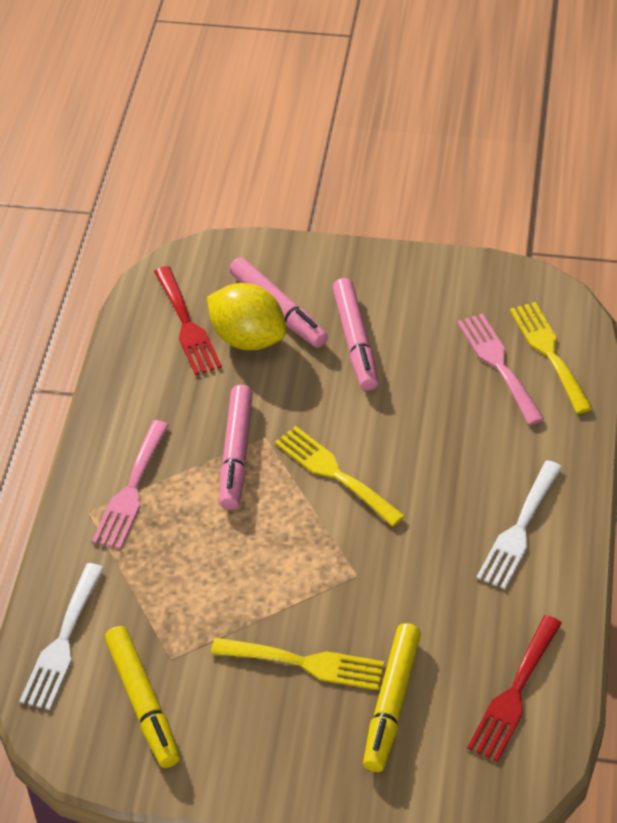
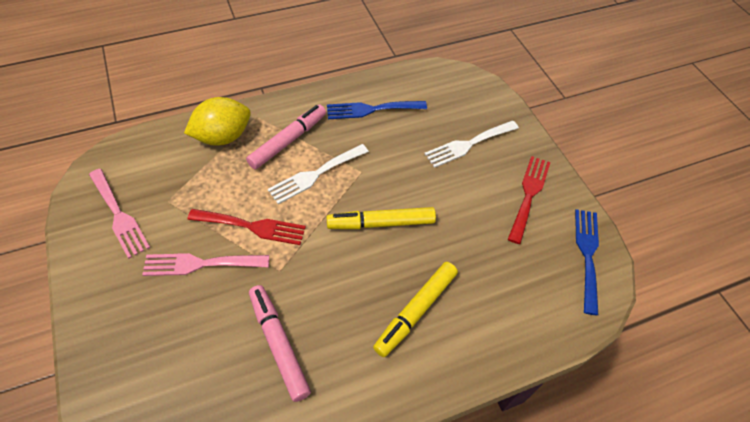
blue fork: none = 0 -> [327,101,427,119] [575,209,599,315] = 2
pink marker: [220,385,253,510] [229,257,328,348] [333,278,378,391] = 3 -> [246,105,326,170] [249,285,311,402] = 2
yellow fork: [211,637,384,690] [275,426,405,527] [510,302,593,414] = 3 -> none = 0

